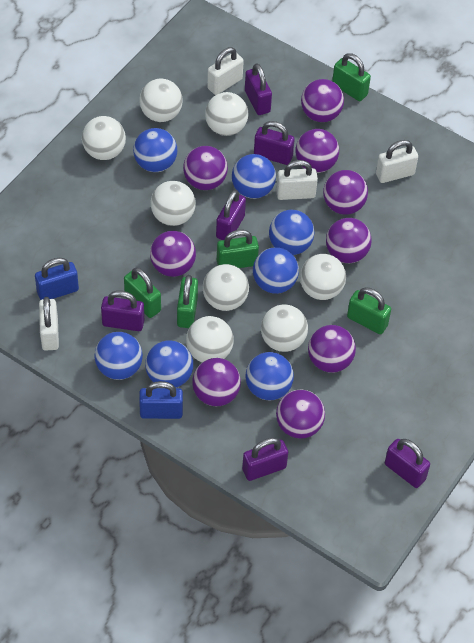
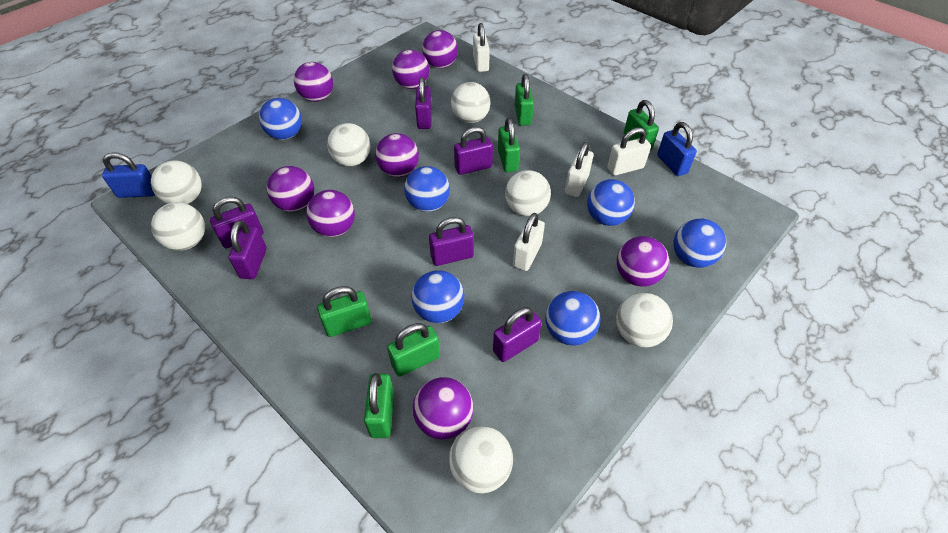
blue ball: [94,332,143,380] [133,128,177,172] [145,340,193,388] [232,154,276,199] [245,352,294,400] [253,247,299,294] [269,210,314,255] = 7 -> [259,98,302,140] [404,166,450,212] [412,270,464,323] [545,291,601,346] [587,179,635,226] [673,219,726,268] = 6
green padlock: [124,267,161,318] [177,275,198,328] [217,230,259,268] [332,53,371,101] [347,287,391,334] = 5 -> [317,286,372,337] [364,373,394,438] [387,323,440,377] [498,118,520,172] [515,74,534,126] [624,100,659,151] = 6
purple ball: [150,231,196,277] [183,146,228,190] [192,358,241,406] [276,390,325,439] [295,129,339,173] [301,79,344,122] [308,325,356,373] [323,170,368,215] [326,218,372,263] = 9 -> [267,166,314,212] [294,62,333,102] [306,190,355,237] [375,133,419,177] [392,50,429,89] [413,377,473,440] [422,30,458,68] [617,236,669,287] = 8
white ball: [82,116,126,160] [139,79,183,122] [151,181,196,226] [186,316,234,362] [202,264,249,311] [205,92,248,136] [261,304,308,352] [300,254,346,300] = 8 -> [151,160,202,204] [151,202,205,251] [327,123,370,167] [449,426,513,493] [451,82,490,123] [505,170,551,216] [616,293,673,347] = 7

